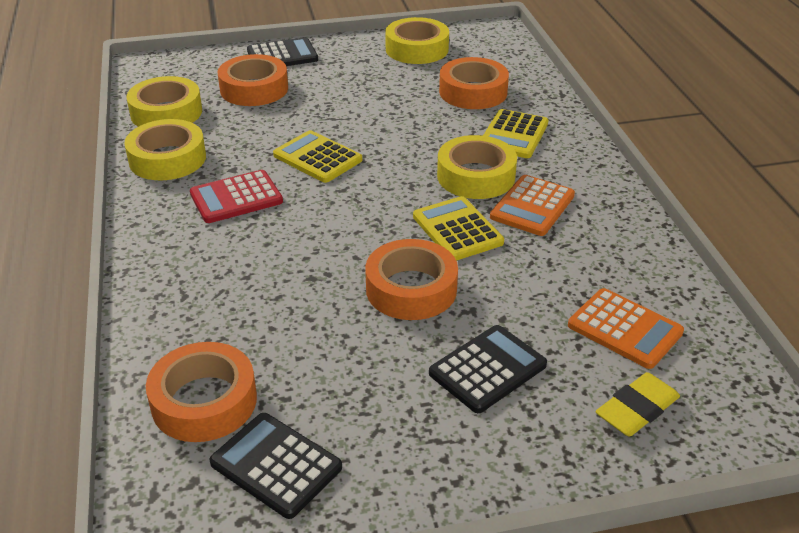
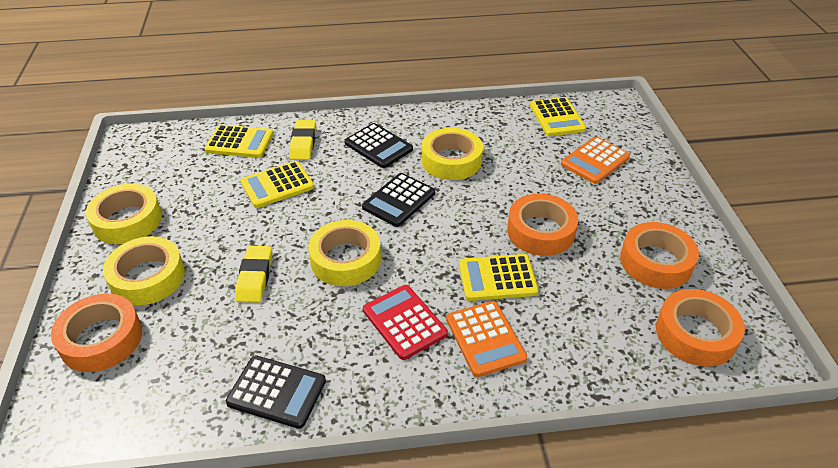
yellow calculator: [273,130,362,183] [413,196,504,261] [483,109,548,158] = 3 -> [204,124,273,158] [240,161,314,208] [459,254,539,301] [530,97,586,136] = 4
yellow eraser: [596,372,680,437] = 1 -> [235,246,272,303] [289,120,316,160] = 2

